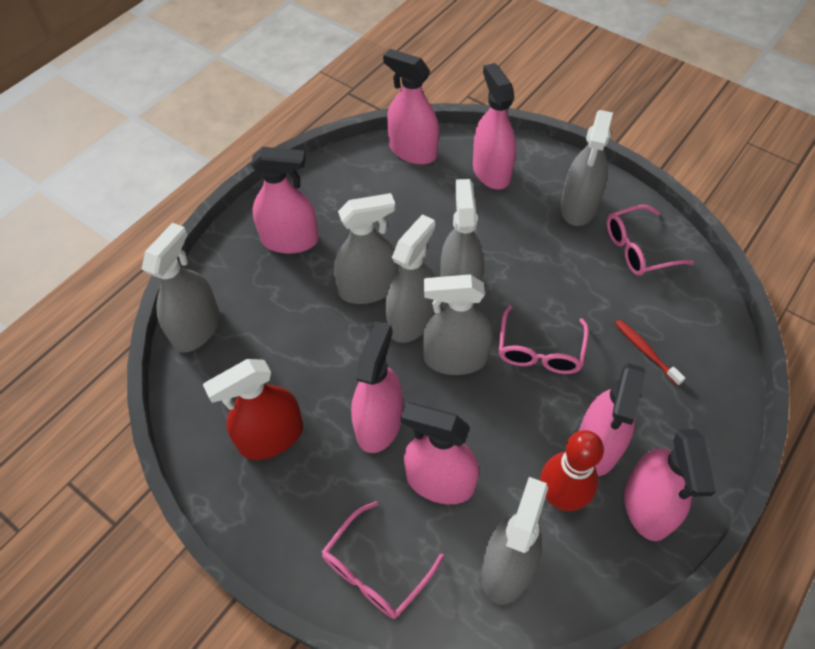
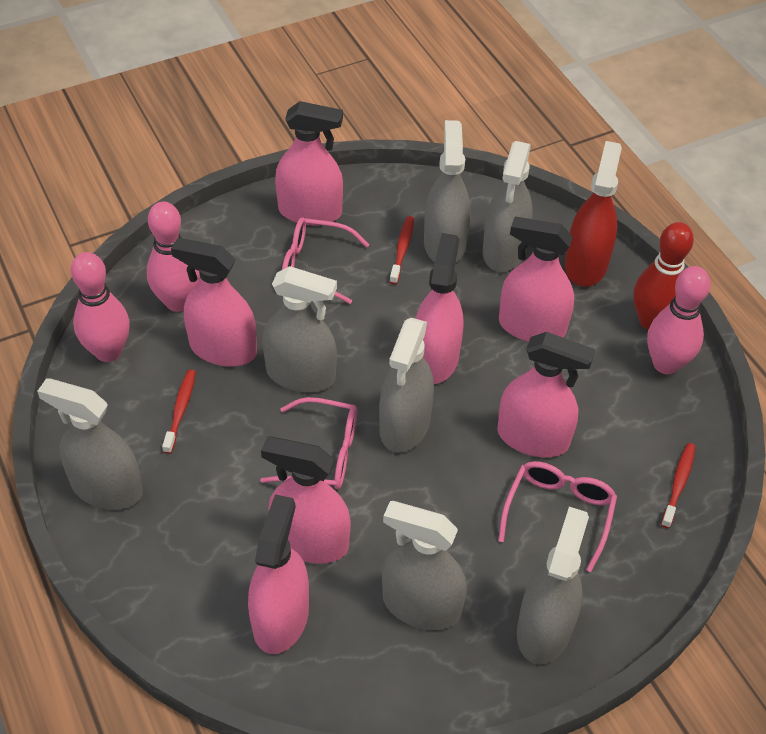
pink bowling pin: none = 0 -> [71,252,130,362] [147,201,200,312] [647,266,710,374] = 3
red toothbrush: [615,320,685,386] = 1 -> [162,370,196,454] [390,216,414,285] [661,443,696,528] = 3

